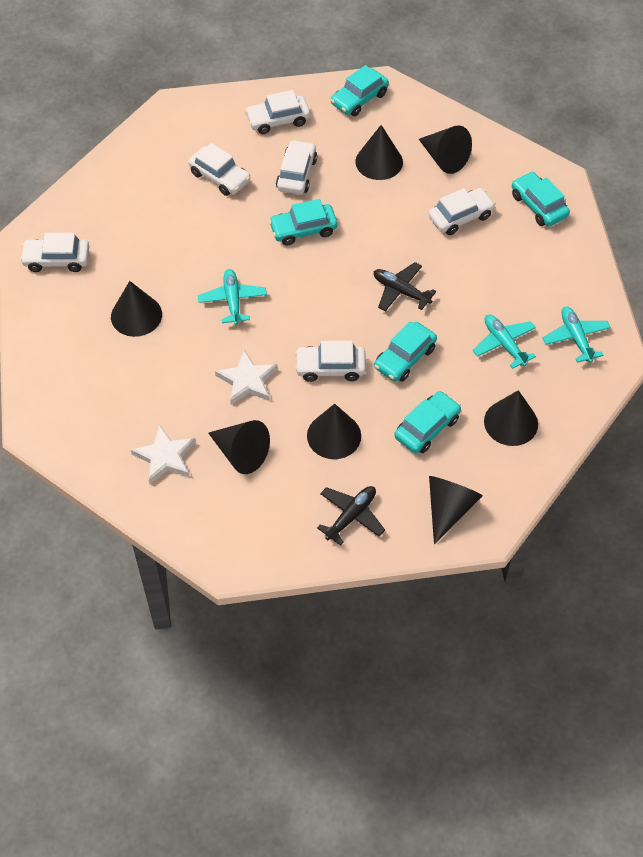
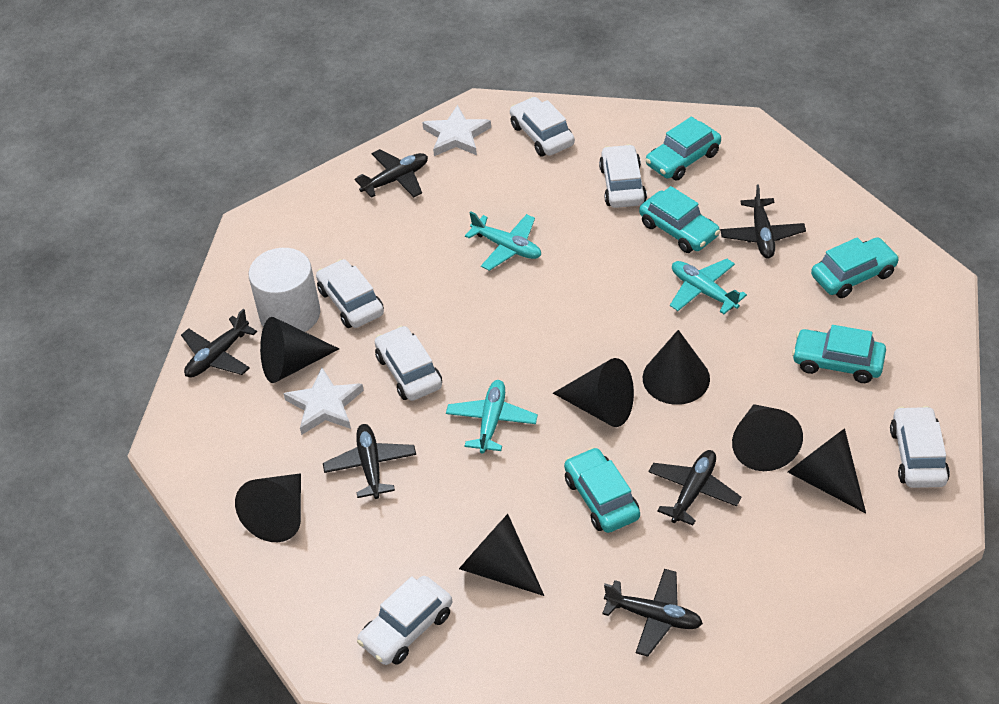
black plane: [317,486,385,546] [374,262,436,312] = 2 -> [181,309,257,378] [323,424,416,499] [355,149,428,198] [602,569,703,657] [648,450,741,525] [720,184,806,258] = 6
white cylinder: none = 0 -> [249,248,320,332] = 1

